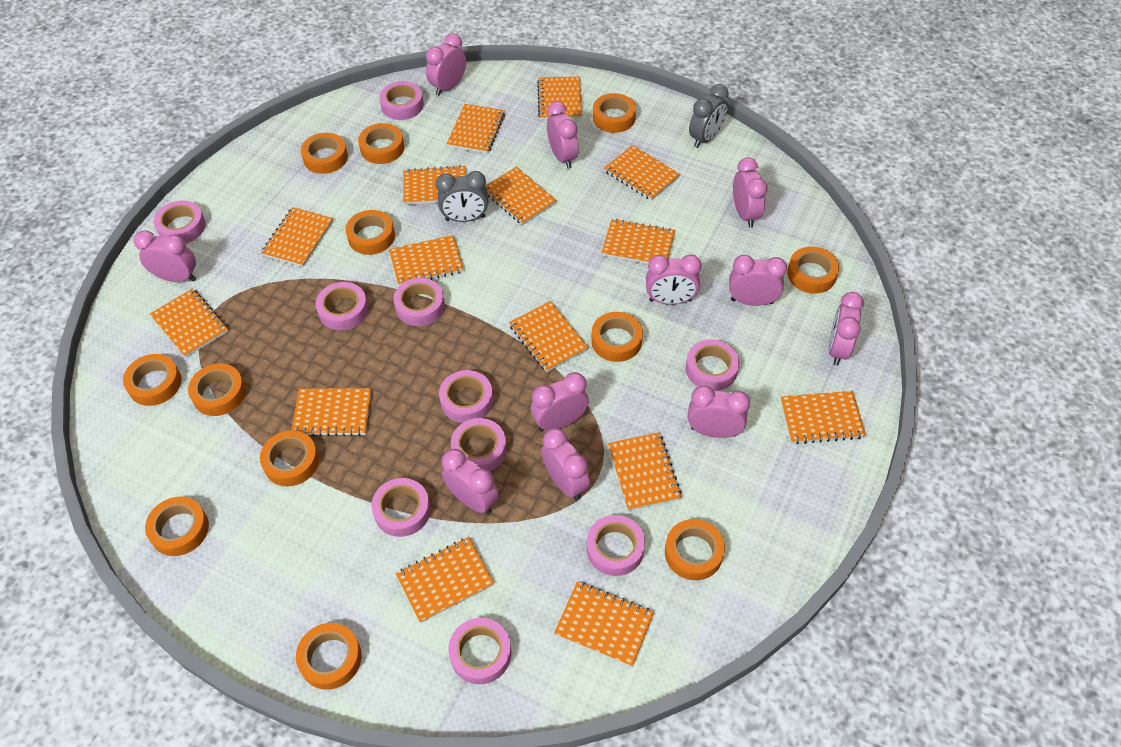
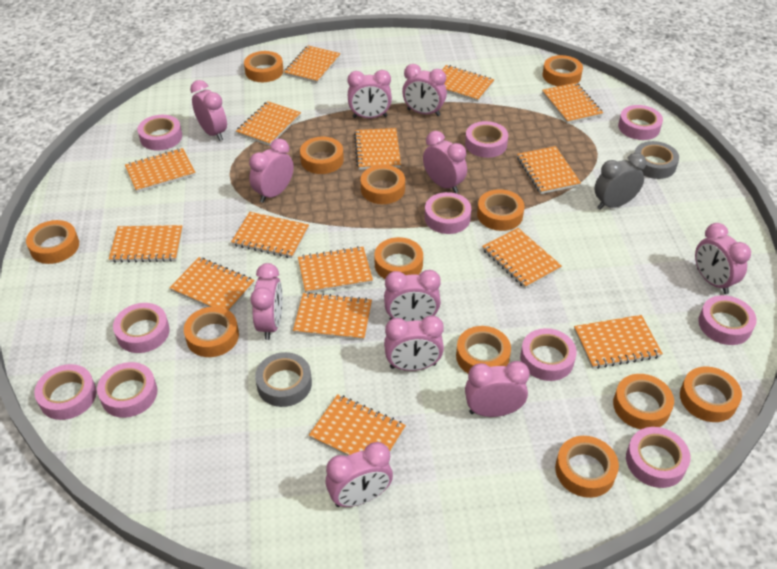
grey clock: [436,171,488,222] [689,84,729,148] = 2 -> [594,153,646,210] = 1
grey tape: none = 0 -> [255,352,312,407] [635,141,679,179] = 2

